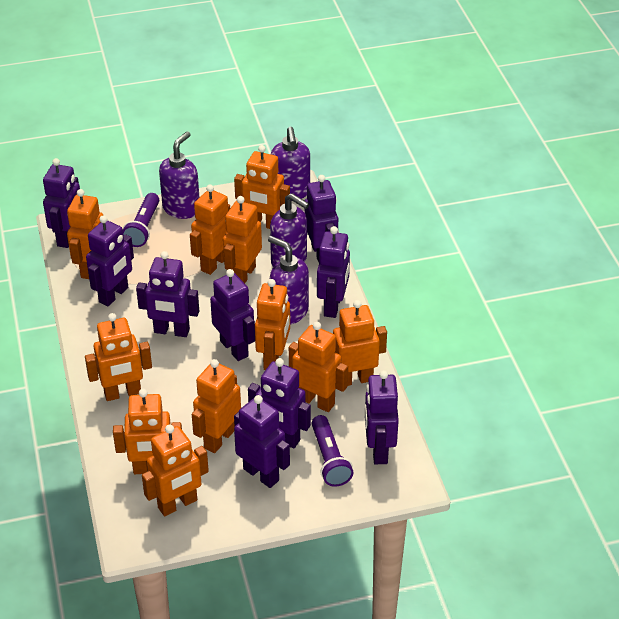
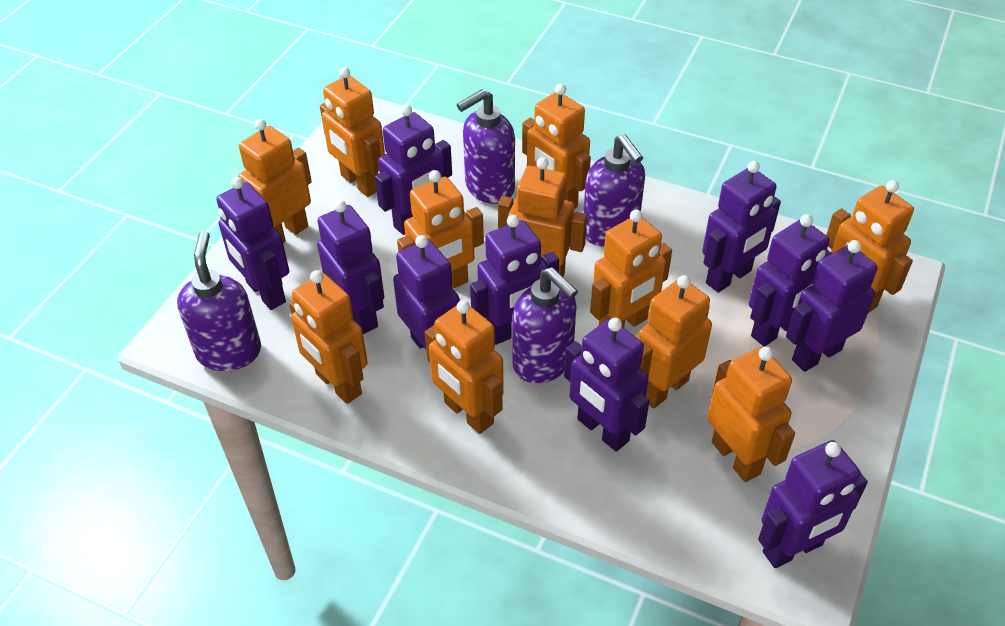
purple flashlight: [123,193,159,247] [312,415,353,487] = 2 -> none = 0
purple robot: [43,158,80,248] [86,215,134,306] [136,251,199,337] [210,269,255,361] [234,395,290,488] [248,358,311,448] [304,175,338,262] [317,226,350,318] [365,370,399,464] = 9 -> [216,177,289,310] [317,200,384,334] [375,105,452,235] [393,235,460,349] [470,215,559,345] [564,318,649,452] [702,161,781,293] [749,214,832,347] [758,440,868,568] [786,240,878,372] = 10

